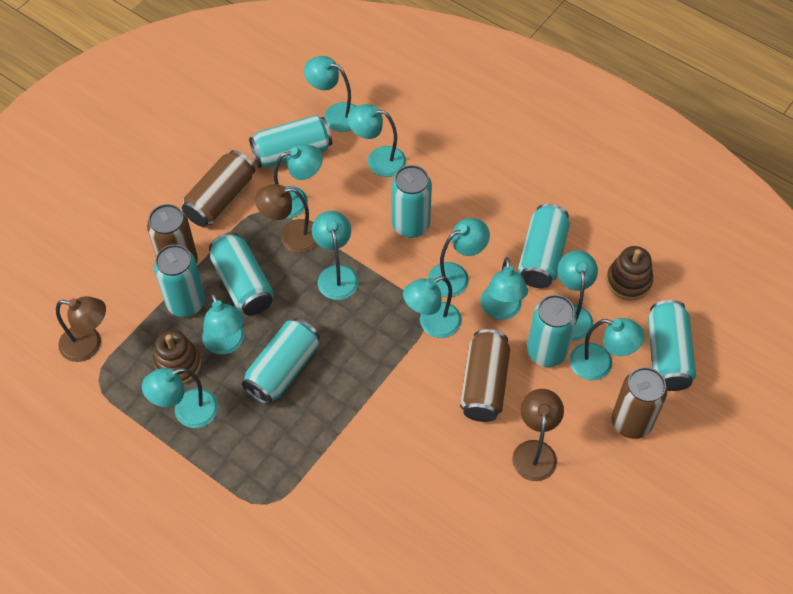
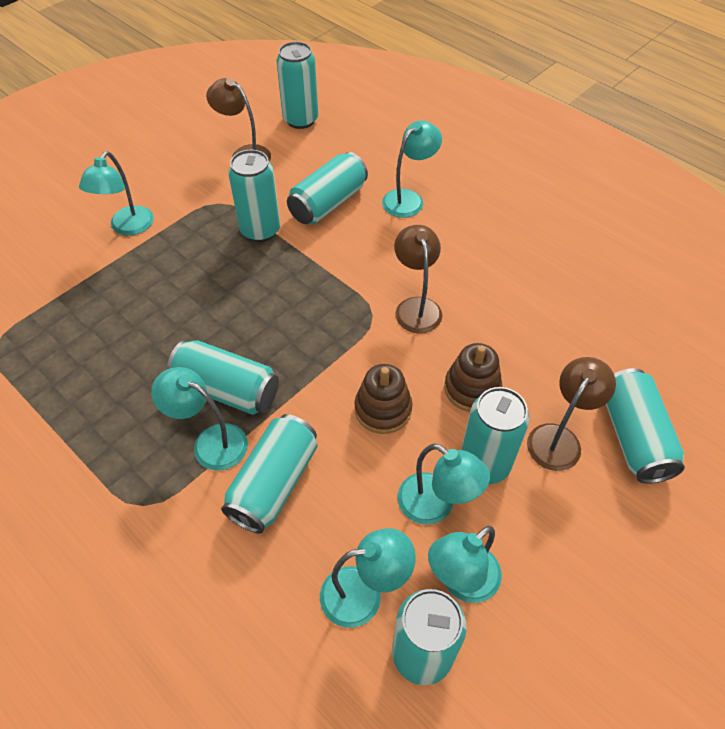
brown can: [147,204,198,264] [182,150,255,227] [460,329,510,422] [612,367,667,439] = 4 -> none = 0
turquoise lamp: [142,368,218,428] [202,293,245,355] [274,144,323,219] [304,56,356,132] [312,211,359,300] [347,104,406,177] [403,276,462,338] [428,218,490,297] [480,257,528,320] [557,250,598,341] [569,318,645,380] = 11 -> [79,151,154,236] [151,367,248,471] [320,528,416,628] [382,120,442,218] [398,443,490,524] [428,526,502,603] = 6

